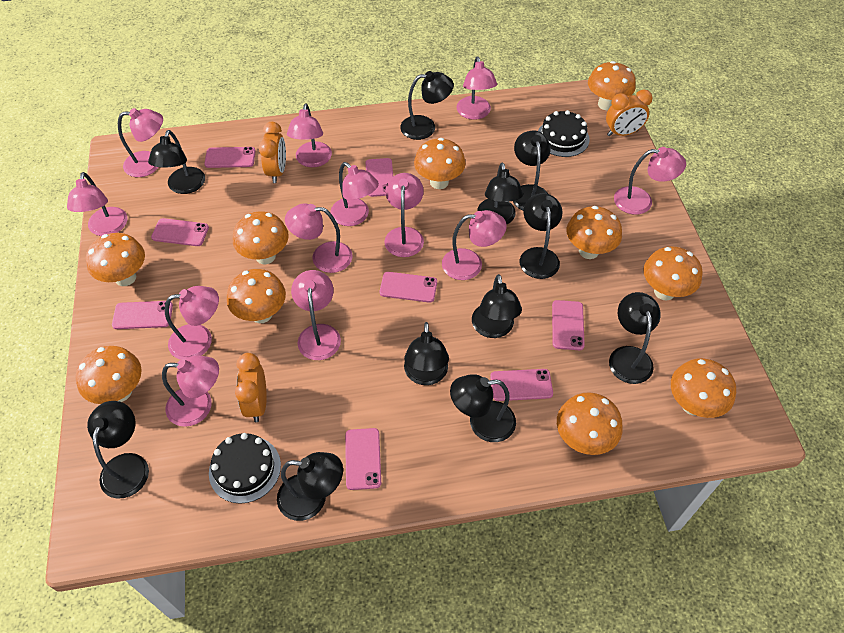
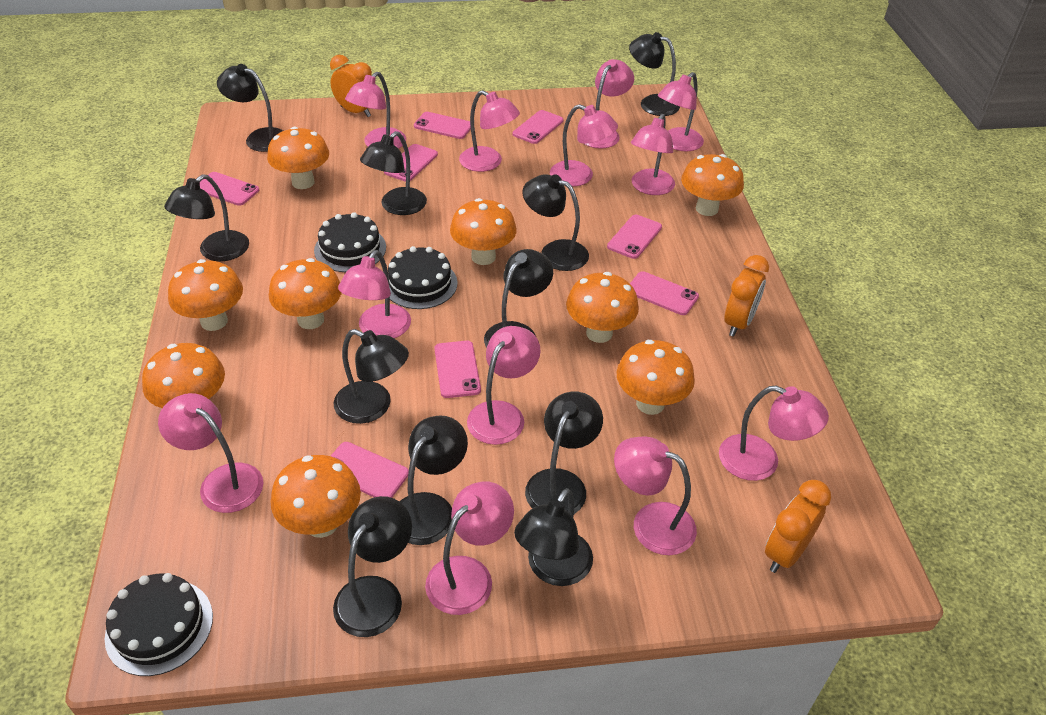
black cake: [209,433,281,504] [538,110,590,157] = 2 -> [105,573,213,676] [314,212,386,272] [388,246,458,309] = 3
orange mushroom: [76,346,142,404] [86,233,145,286] [227,269,286,323] [233,211,289,264] [414,138,466,189] [557,392,623,455] [567,206,622,259] [588,61,636,111] [643,246,703,301] [671,358,736,418] = 10 -> [142,343,225,408] [168,259,243,331] [267,126,329,189] [269,258,341,329] [271,455,361,538] [450,198,517,265] [566,272,639,343] [617,340,695,415] [681,154,744,216] = 9

